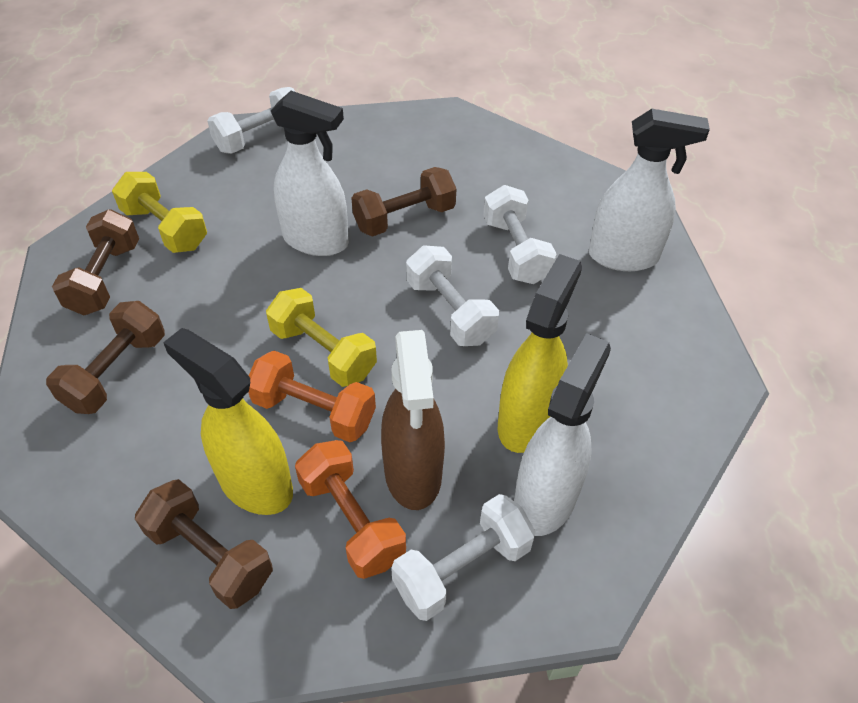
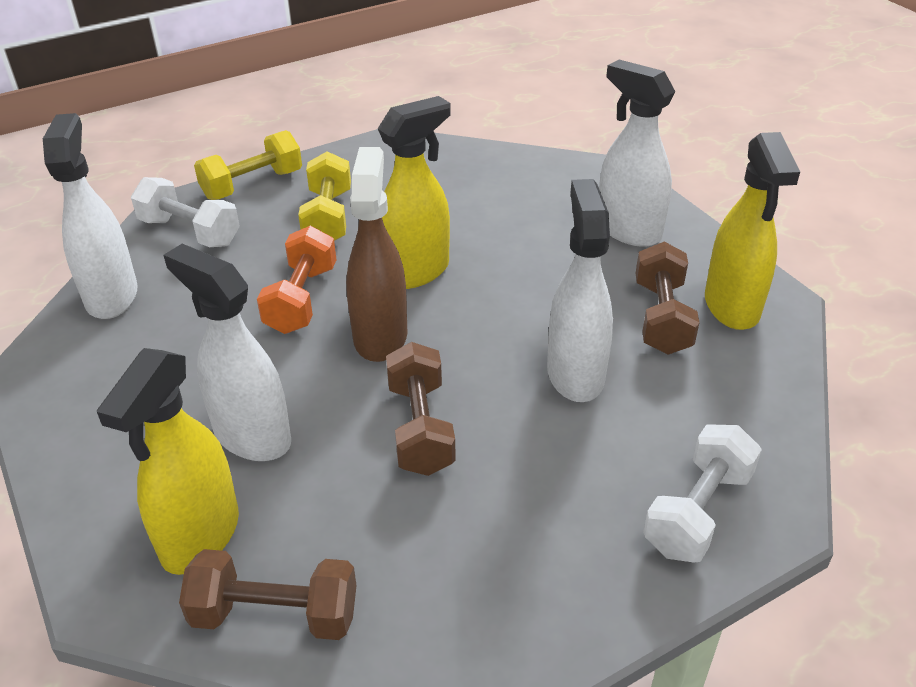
brown dumbbell: [46,301,165,414] [52,209,139,315] [135,479,273,609] [351,167,456,237] = 4 -> [179,549,357,640] [386,342,456,476] [636,242,699,355] = 3
orange dumbbell: [248,351,376,442] [295,440,406,579] = 2 -> [257,226,336,334] = 1
white dumbbell: [207,87,295,154] [391,494,536,621] [406,246,499,346] [483,185,557,284] = 4 -> [131,177,240,247] [643,425,762,563] = 2
white spray bottle: [271,91,349,256] [514,333,611,536] [588,109,710,271] = 3 -> [43,113,138,319] [164,244,291,461] [547,179,613,402] [599,60,675,247] = 4
yellow spray bottle: [163,328,293,515] [498,254,582,453] = 2 -> [97,348,239,575] [378,96,451,289] [705,132,800,330] = 3

